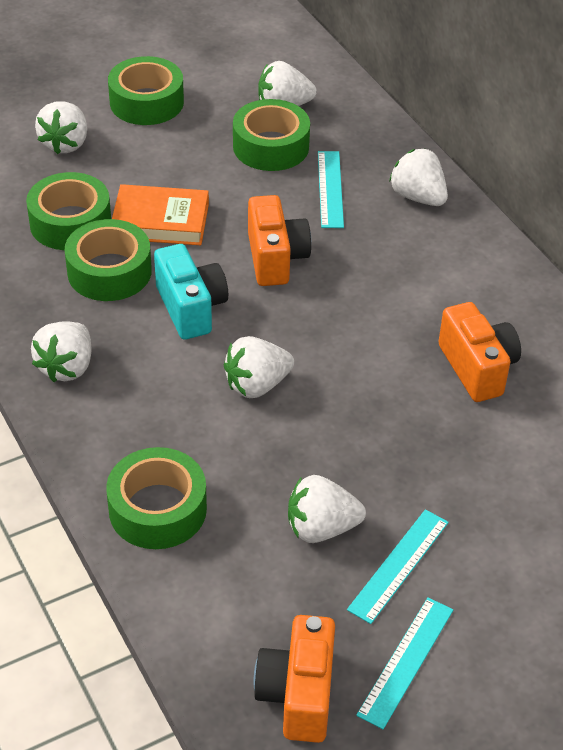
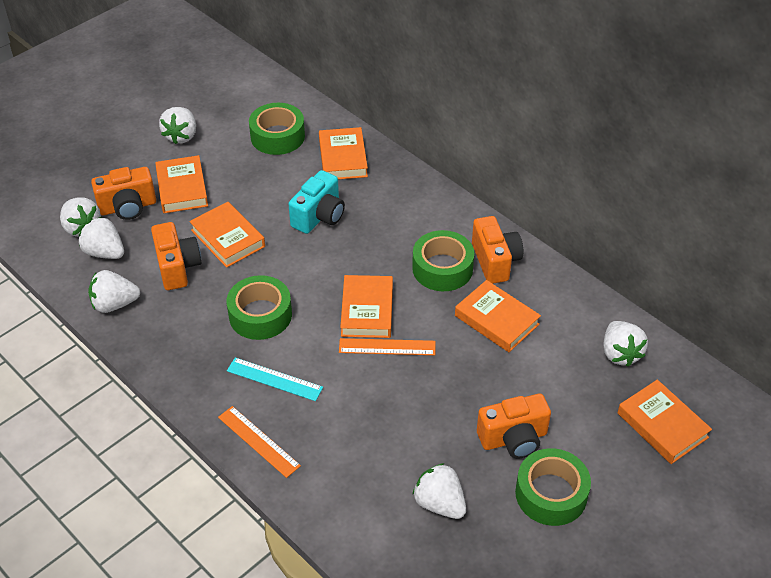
green tape: [26,172,111,250] [64,219,152,301] [106,447,207,549] [108,56,184,125] [233,99,310,171] = 5 -> [227,275,292,340] [249,103,305,155] [412,230,474,291] [515,448,591,526] = 4
orange book: [112,184,209,245] = 1 -> [155,155,208,213] [189,202,265,268] [319,127,368,180] [340,275,393,338] [455,280,541,352] [618,380,712,464] = 6
orange camera: [248,195,311,286] [254,615,335,743] [439,302,521,402] = 3 -> [91,167,156,220] [151,222,202,290] [472,216,523,284] [477,394,551,458] = 4
orange ruler: none = 0 -> [218,406,301,478] [339,338,435,355] = 2
turquoise ruler: [318,151,344,228] [347,509,449,624] [356,597,453,729] = 3 -> [227,357,323,401] = 1

